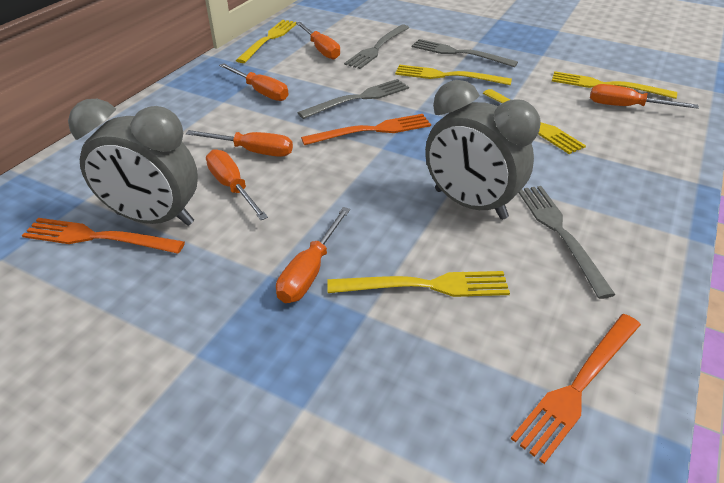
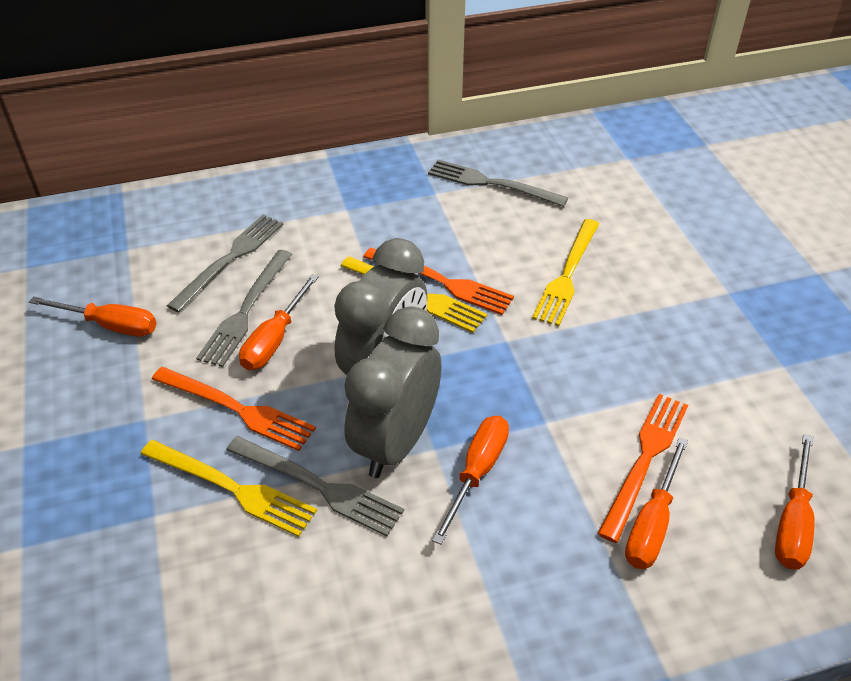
orange screwdriver: [186,130,293,157] [206,149,268,220] [219,63,288,101] [276,207,350,303] [296,22,340,60] [590,84,699,109] = 6 -> [29,296,157,337] [239,274,319,370] [432,416,509,545] [625,437,688,569] [775,434,815,570] = 5
yellow fork: [236,20,297,63] [327,271,510,297] [395,64,512,85] [483,89,586,154] [552,71,677,99] = 5 -> [141,440,317,537] [341,256,487,333] [532,219,599,326] = 3

